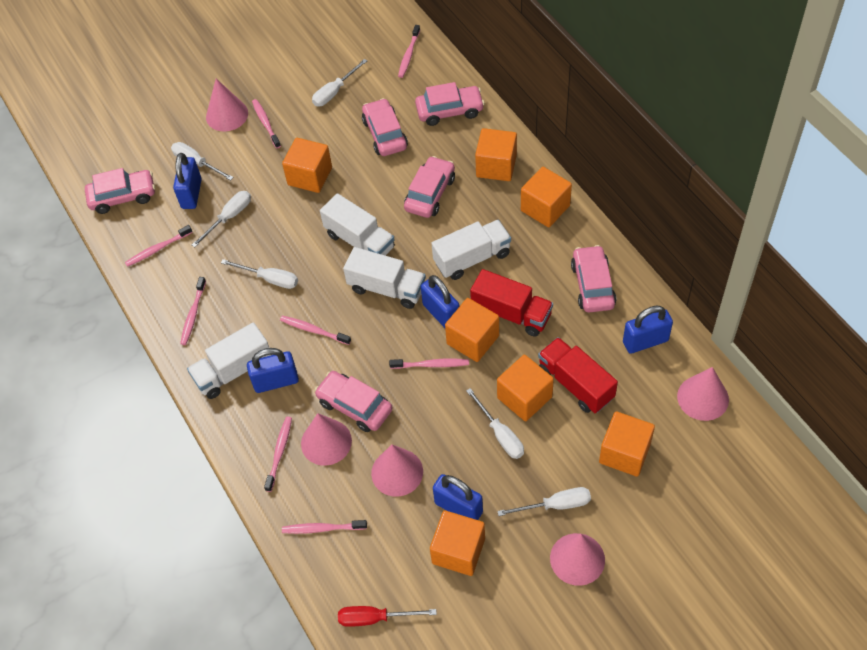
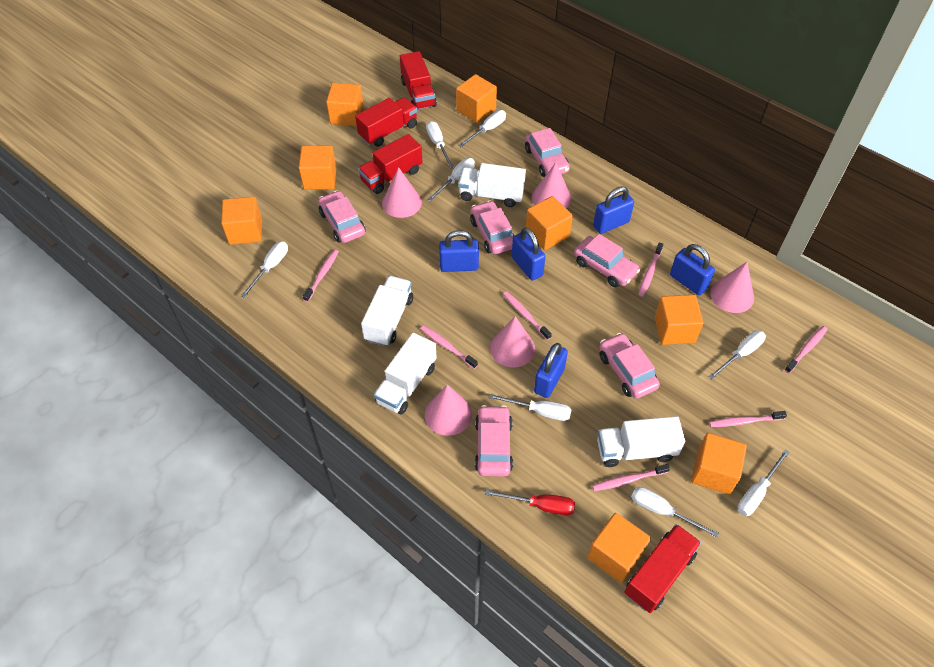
orange cube: [282,138,332,193] [430,510,485,576] [445,298,499,362] [475,128,517,181] [497,355,554,421] [521,167,572,227] [599,411,655,477] = 7 -> [221,197,262,245] [299,145,336,190] [326,83,364,126] [456,74,497,123] [526,196,573,250] [588,513,651,583] [654,295,703,345] [691,433,747,495] = 8
pink toothbrush: [125,225,193,267] [180,277,206,345] [252,99,281,148] [264,416,292,492] [280,316,351,345] [282,520,367,534] [389,359,469,369] [398,25,420,78] = 8 -> [303,250,339,302] [421,325,478,369] [503,291,552,340] [592,464,670,491] [638,243,664,297] [709,411,787,427] [785,326,828,373] = 7
red truck: [470,269,553,337] [538,337,618,413] = 2 -> [355,97,417,147] [358,134,423,194] [400,51,437,109] [624,524,701,613] = 4
white screwdriver: [171,142,234,181] [192,191,251,247] [221,259,298,289] [312,59,367,106] [466,388,524,459] [497,487,591,516] = 6 -> [241,241,288,298] [426,121,454,168] [428,158,475,201] [458,110,506,147] [488,394,572,421] [631,487,719,538] [708,330,766,379] [737,449,790,516] = 8

